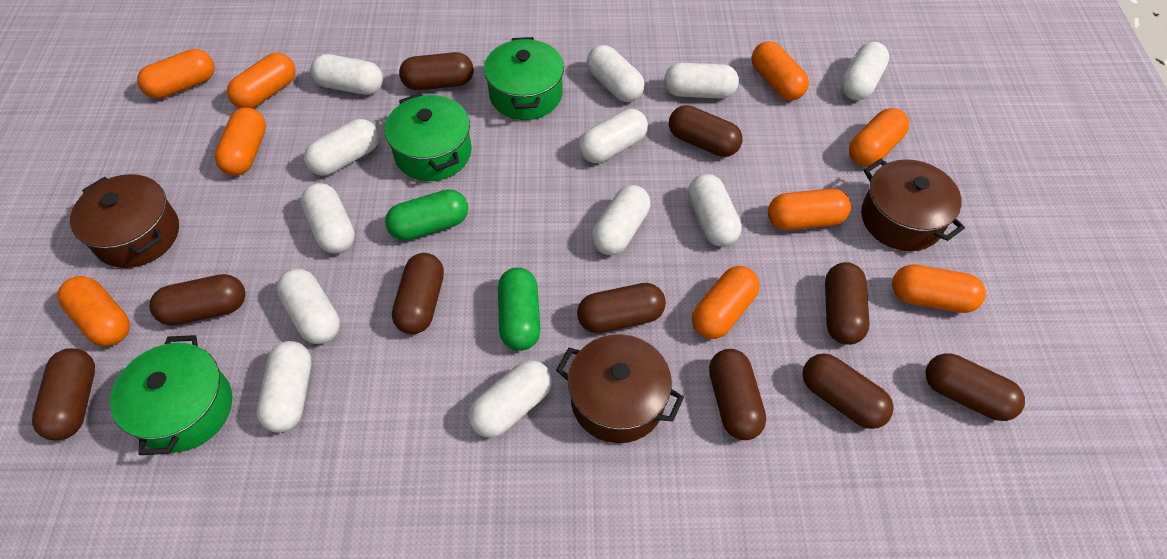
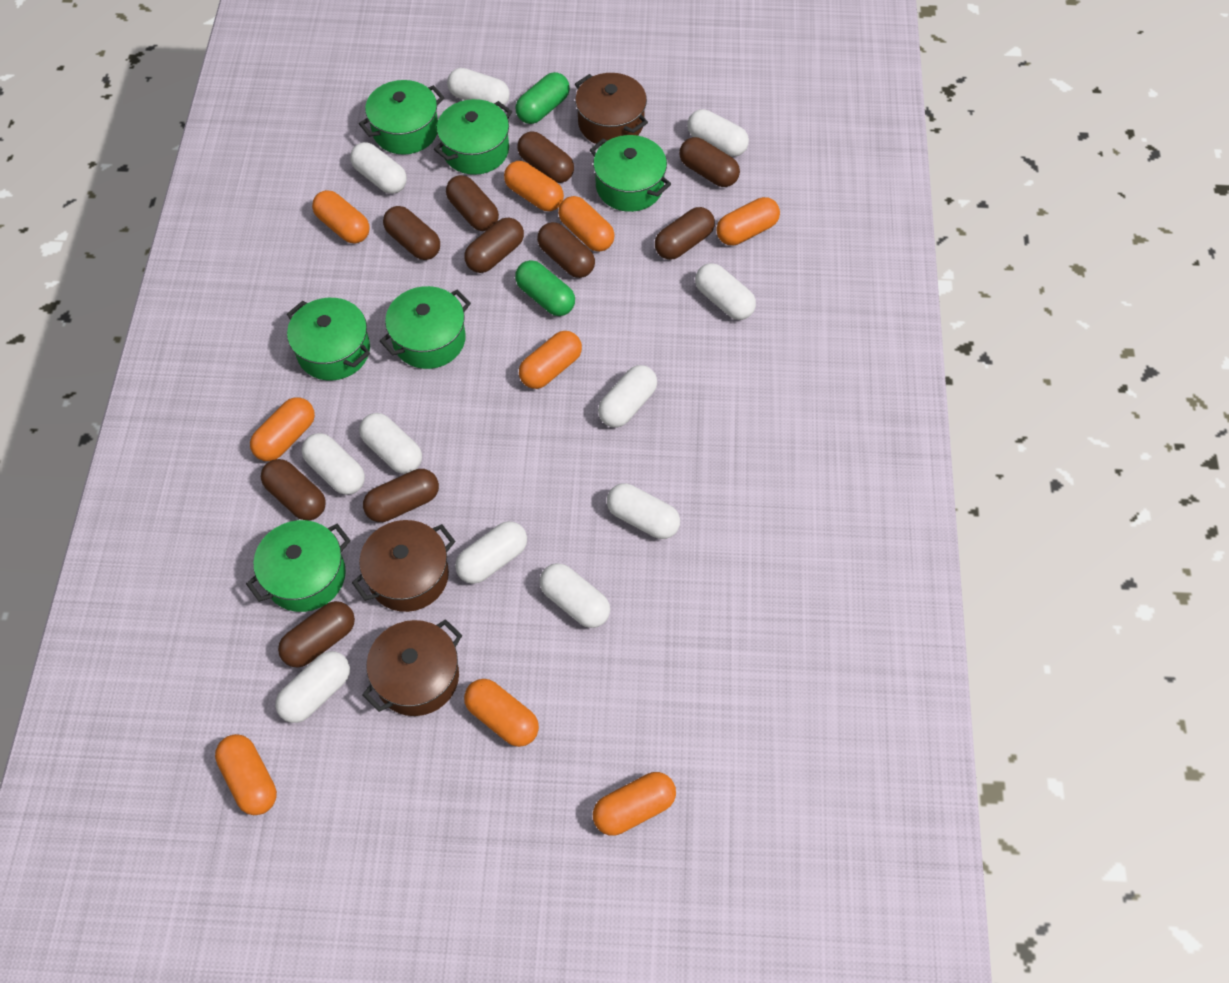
green pot: [110,335,232,455] [385,93,472,181] [484,37,564,120] = 3 -> [246,520,351,612] [287,298,370,380] [359,80,445,155] [380,286,471,369] [434,99,512,175] [590,135,671,212] = 6
white capsule: [256,341,312,433] [276,269,340,344] [301,183,355,254] [304,119,379,176] [310,54,383,95] [468,360,552,438] [579,109,648,163] [587,45,645,102] [592,185,650,255] [664,63,739,98] [688,174,742,247] [841,42,889,100] = 12 -> [275,651,350,723] [302,433,365,495] [350,142,407,194] [359,413,422,474] [447,68,510,106] [455,521,527,584] [540,563,610,628] [598,365,657,427] [607,483,680,539] [687,109,749,157] [695,263,756,320] = 11

